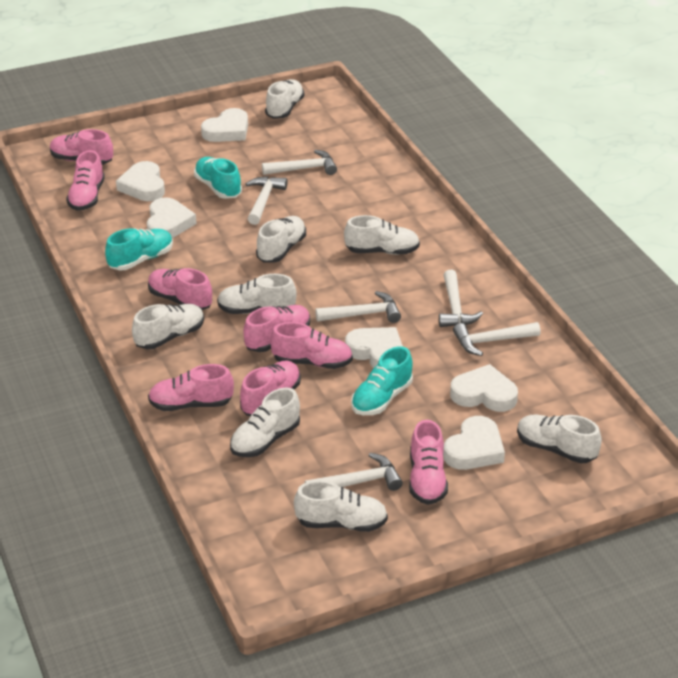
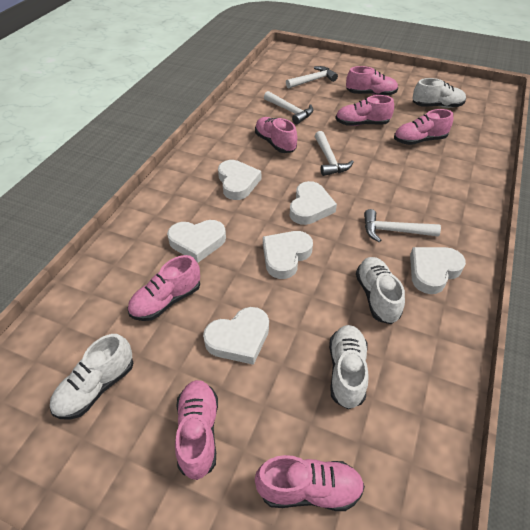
pink shoe: [50,129,113,165] [66,150,105,211] [148,268,212,310] [148,364,234,411] [240,360,301,416] [243,305,310,352] [270,322,353,369] [409,420,448,505] = 8 -> [128,255,200,321] [175,380,218,480] [255,117,297,153] [255,455,365,511] [335,95,394,126] [346,66,398,96] [394,109,453,145] = 7
turquoise shoe: [105,228,173,270] [194,157,242,199] [351,346,413,415] = 3 -> none = 0
white hammer: [246,176,287,225] [262,150,337,175] [305,453,403,491] [315,291,401,323] [439,270,483,327] [453,322,541,356] = 6 -> [264,91,313,124] [286,66,338,89] [315,131,354,176] [364,209,441,242] = 4
white shoe: [132,304,204,349] [217,274,297,314] [230,388,300,457] [256,216,306,263] [265,79,304,119] [294,481,388,532] [344,215,420,255] [517,415,602,463] = 8 -> [50,334,133,420] [329,325,369,409] [356,257,405,324] [413,78,466,108] = 4

